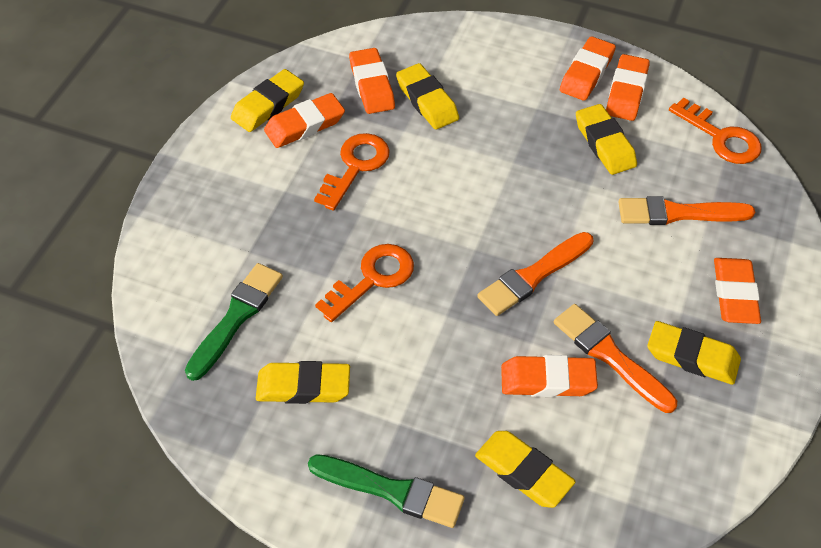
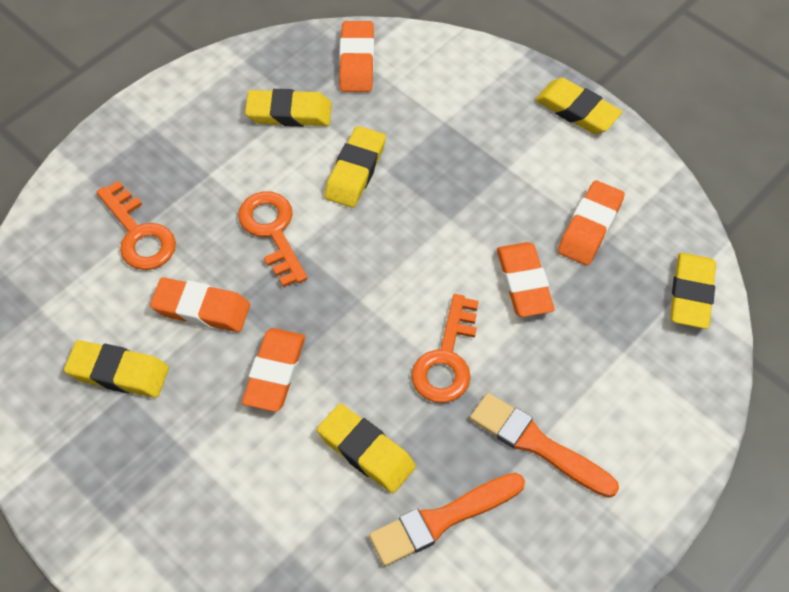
green brush: [185,263,283,381] [308,454,465,528] = 2 -> none = 0
orange brush: [477,232,593,316] [554,304,677,413] [618,196,755,225] = 3 -> [369,473,525,566] [470,393,619,498] = 2
orange eraser: [264,93,345,148] [349,48,395,114] [501,355,598,397] [560,36,616,101] [606,54,650,121] [714,258,761,324] = 6 -> [150,277,250,332] [242,328,305,412] [339,21,374,92] [497,242,555,317] [558,180,625,266] = 5

